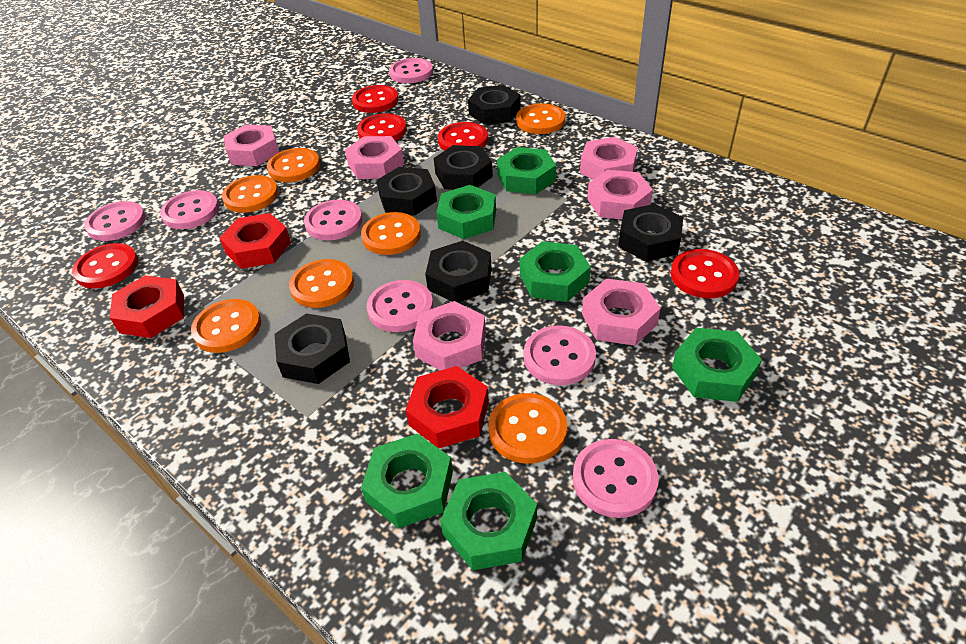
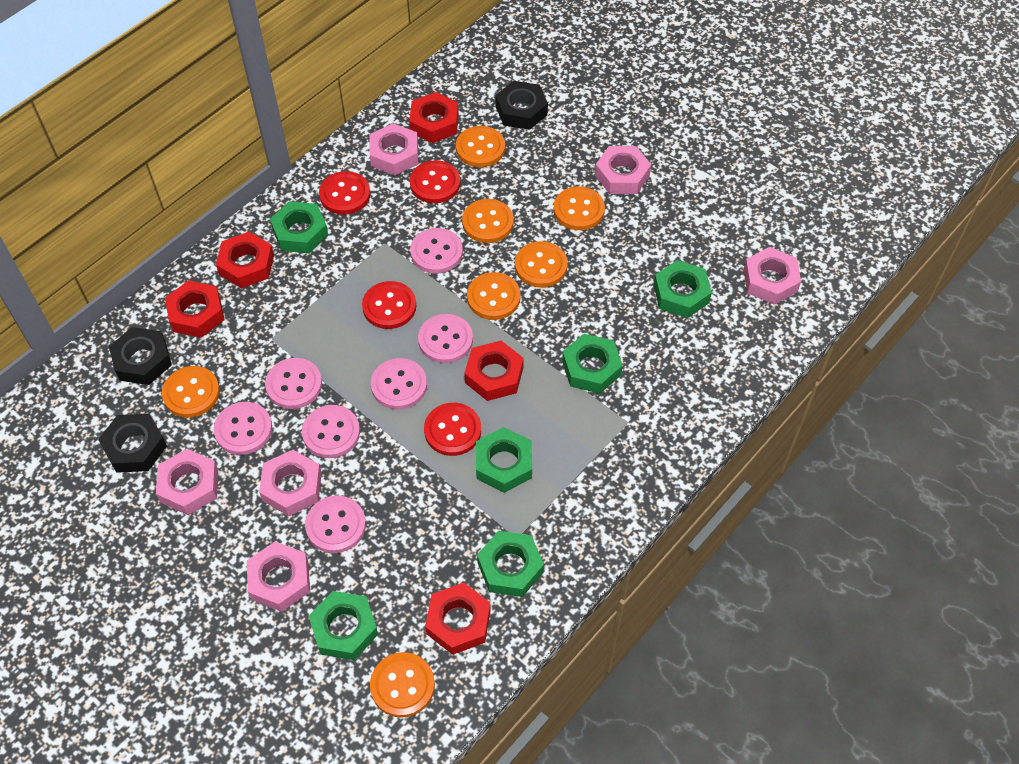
black nut: [274,313,350,384] [376,167,437,216] [425,241,492,302] [434,145,493,190] [468,85,521,125] [618,204,683,262] = 6 -> [98,414,167,473] [109,327,172,385] [495,81,548,130] = 3
red button: [72,243,138,288] [352,85,399,113] [357,113,407,141] [438,122,488,151] [671,249,739,298] = 5 -> [319,171,371,215] [362,281,416,329] [410,160,460,203] [424,403,481,456] = 4
red nut: [110,275,184,338] [220,213,291,269] [406,366,489,448] = 3 -> [165,280,225,338] [216,232,274,289] [409,92,459,143] [425,583,491,655] [464,341,524,401] = 5

